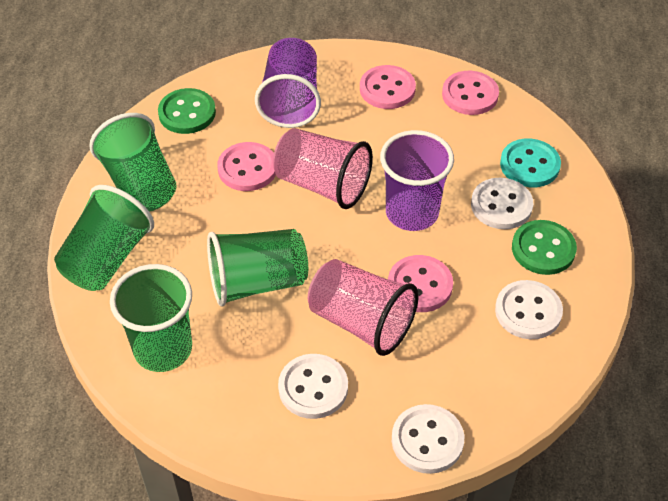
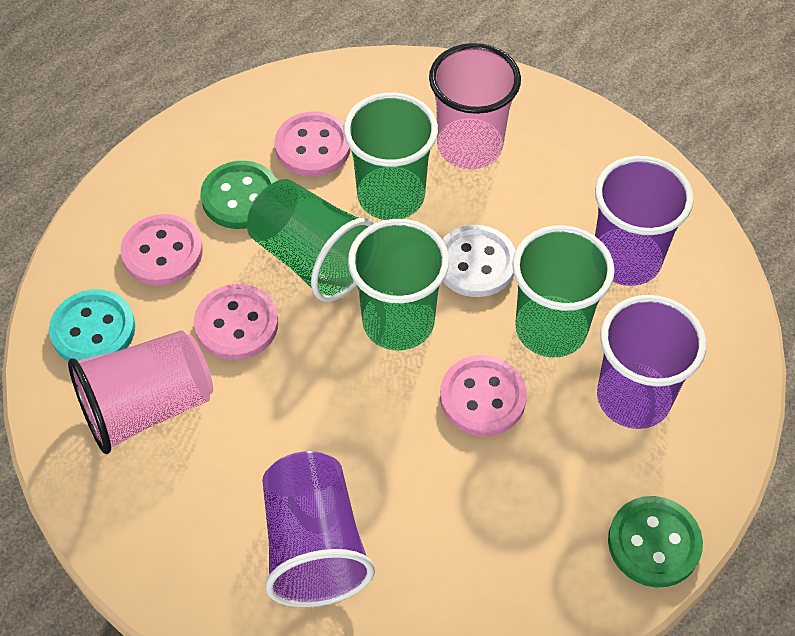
purple cup: [255,38,321,128] [380,130,454,231] = 2 -> [262,451,375,607] [595,156,694,286] [597,295,706,429] = 3
white button: [278,354,348,419] [392,404,464,474] [471,178,533,229] [495,280,563,339] = 4 -> [442,225,516,297] = 1

